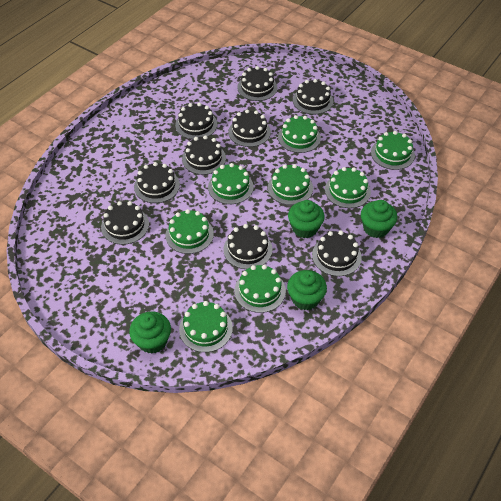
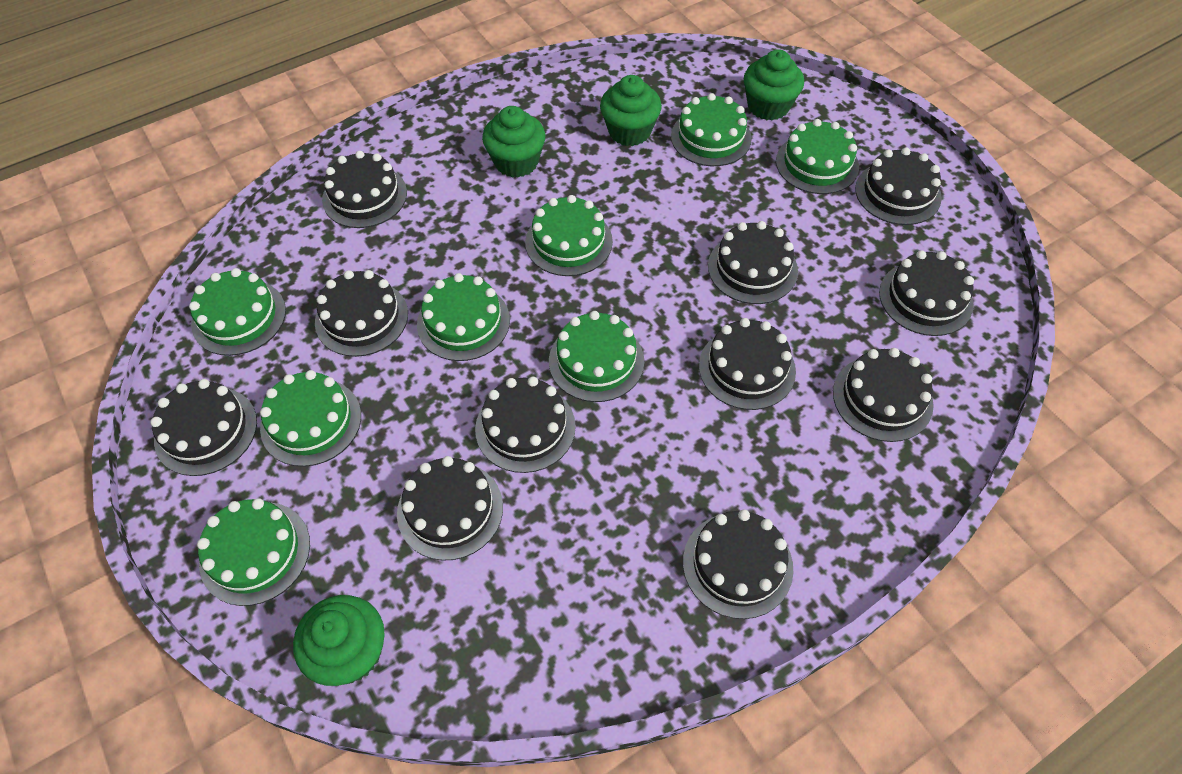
black cake: [101,201,149,245] [134,162,180,203] [175,103,217,139] [182,135,226,175] [223,224,272,269] [228,109,271,147] [237,66,277,101] [293,79,333,114] [312,231,362,276] = 9 -> [150,379,257,476] [315,270,408,357] [322,151,407,228] [397,456,503,561] [475,376,576,473] [683,510,793,619] [699,318,796,410] [708,221,798,304] [833,348,934,442] [855,147,942,225] [879,250,974,336] = 11

